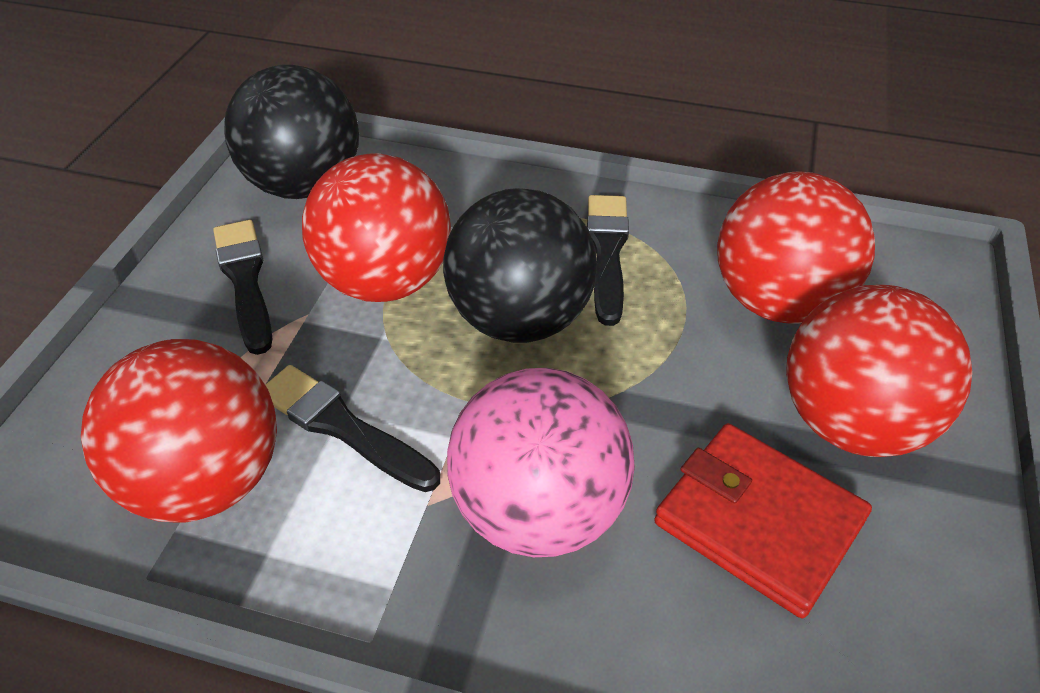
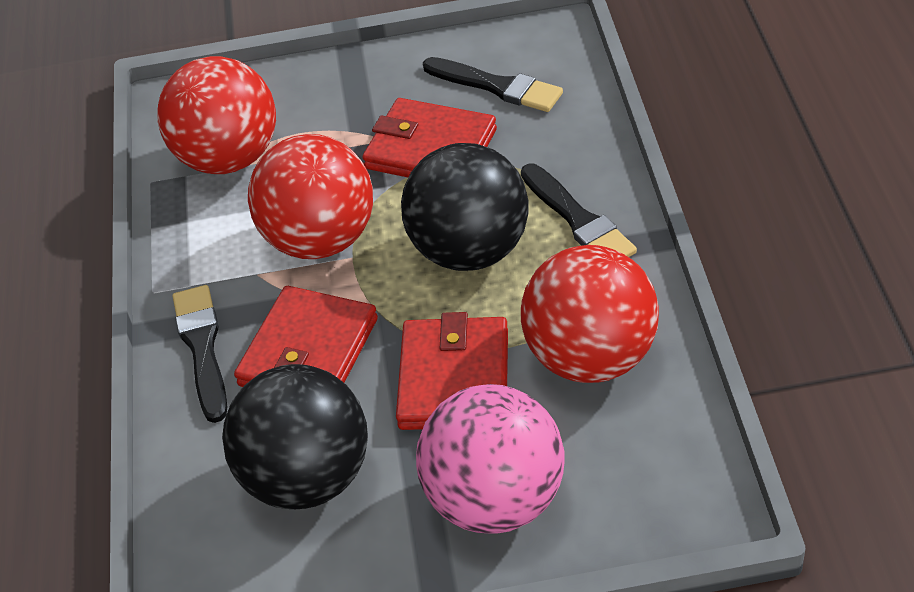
red ball: [81,339,277,523] [302,153,451,302] [717,172,875,324] [786,285,972,457] = 4 -> [157,56,276,174] [248,134,373,259] [521,245,659,383] = 3
red wallet: [654,423,872,618] = 1 -> [234,286,378,387] [363,98,497,177] [396,312,508,430] = 3

